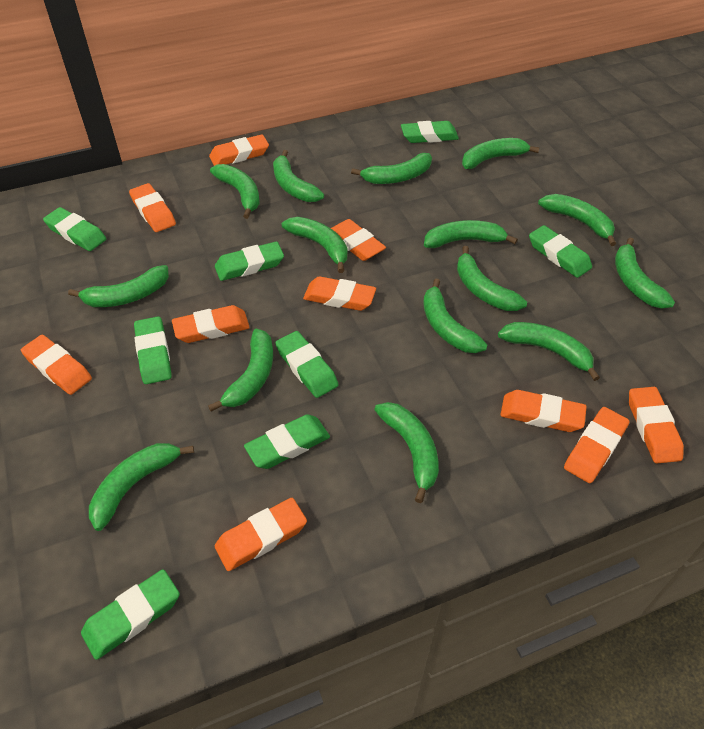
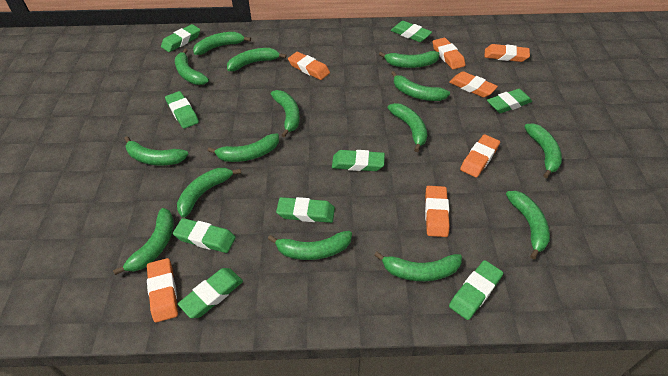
green eraser: [43,207,106,251] [81,569,180,660] [134,316,172,384] [215,242,284,281] [244,414,330,469] [275,331,339,398] [401,121,459,143] [529,225,592,278] = 8 -> [161,24,200,52] [165,91,199,129] [173,218,236,253] [178,268,243,318] [276,197,335,223] [332,150,385,171] [391,21,432,42] [449,260,503,320] [487,89,532,113] = 9
orange eraser: [21,335,92,395] [129,183,176,232] [172,305,250,343] [209,134,269,166] [215,498,307,571] [303,276,376,311] [331,219,386,261] [500,390,587,432] [564,407,630,483] [629,387,684,464] = 10 -> [147,258,178,323] [288,52,330,80] [425,186,450,237] [433,38,465,70] [449,71,498,98] [460,134,500,177] [484,44,530,62] = 7

